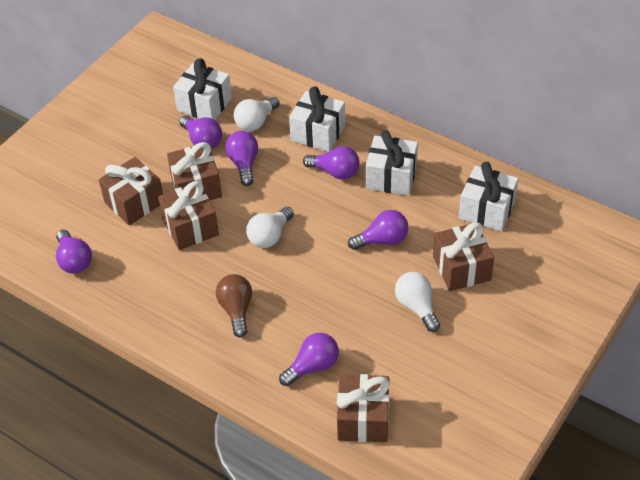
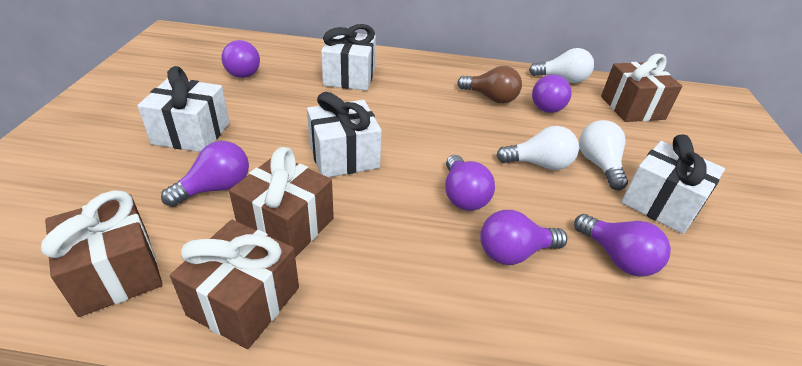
brown gift: [99,157,163,225] [158,181,219,250] [167,142,222,200] [337,374,390,442] [433,222,494,291] = 5 -> [41,190,163,317] [170,220,299,349] [229,147,334,257] [601,54,682,122] = 4

